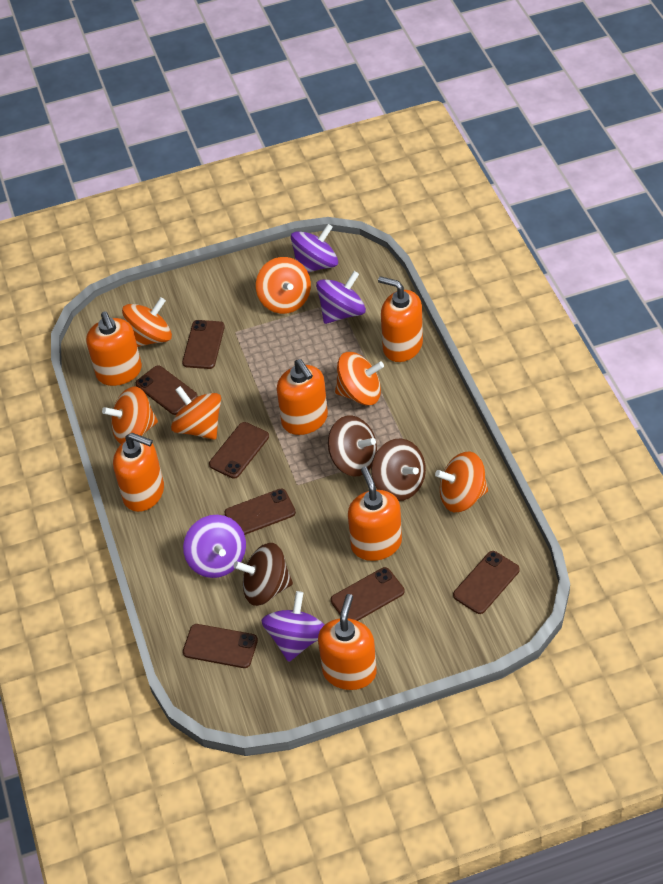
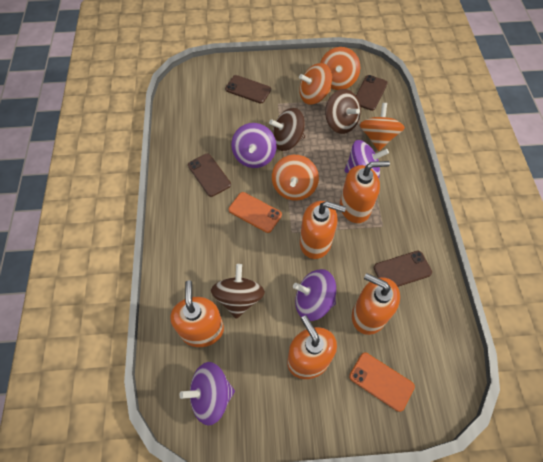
brown phone: [136,365,198,415] [182,320,225,369] [183,624,258,668] [209,422,269,479] [224,489,296,535] [331,567,404,621] [453,551,520,614] = 7 -> [188,154,231,197] [225,75,271,103] [356,75,388,111] [374,251,432,287] = 4
orange phone: none = 0 -> [229,192,282,233] [349,353,415,412] = 2
orange soap dispenser: [86,311,142,386] [113,433,164,512] [277,359,328,435] [318,594,377,690] [348,466,402,561] [378,276,423,362] = 6 -> [170,280,224,347] [287,315,337,379] [300,201,346,259] [340,161,390,223] [352,273,400,335] = 5
orange spinning top: [102,386,158,444] [122,297,172,347] [171,386,221,440] [256,257,311,314] [335,352,384,405] [435,451,488,512] = 6 -> [272,155,319,201] [299,63,332,105] [320,47,360,90] [360,103,405,151] = 4

